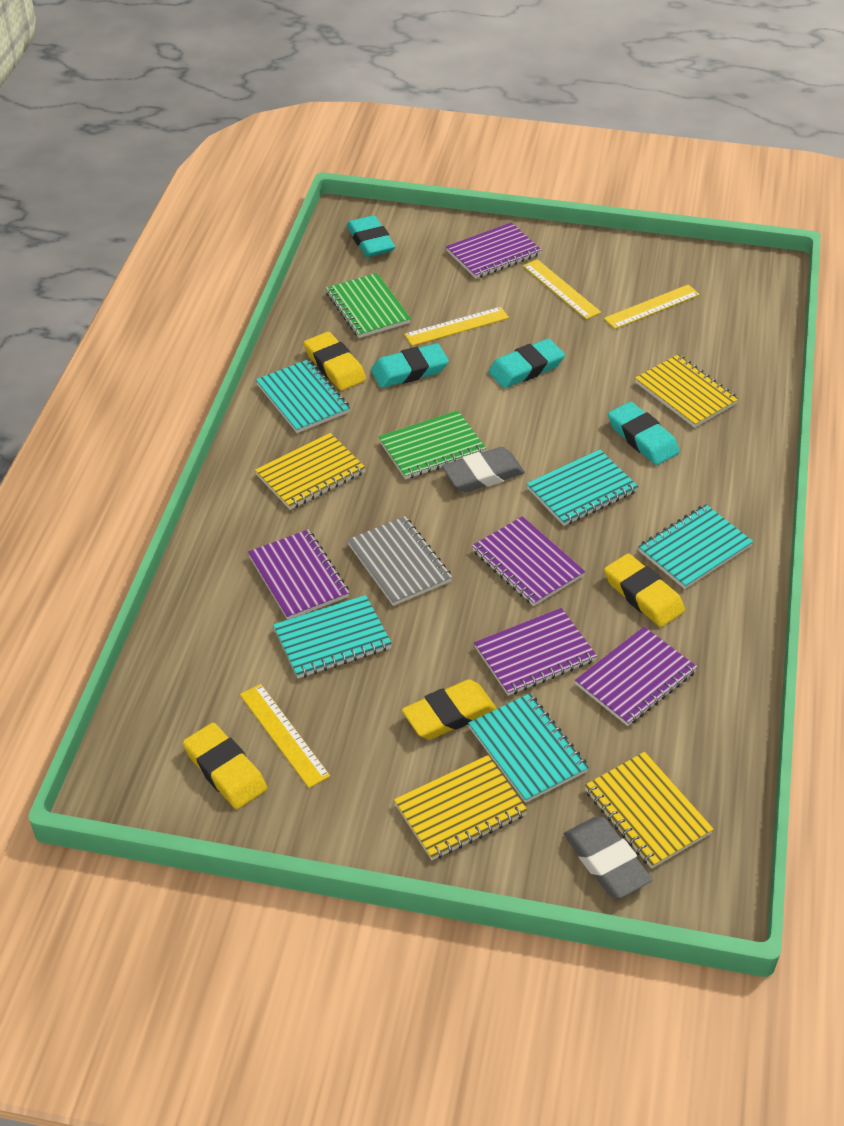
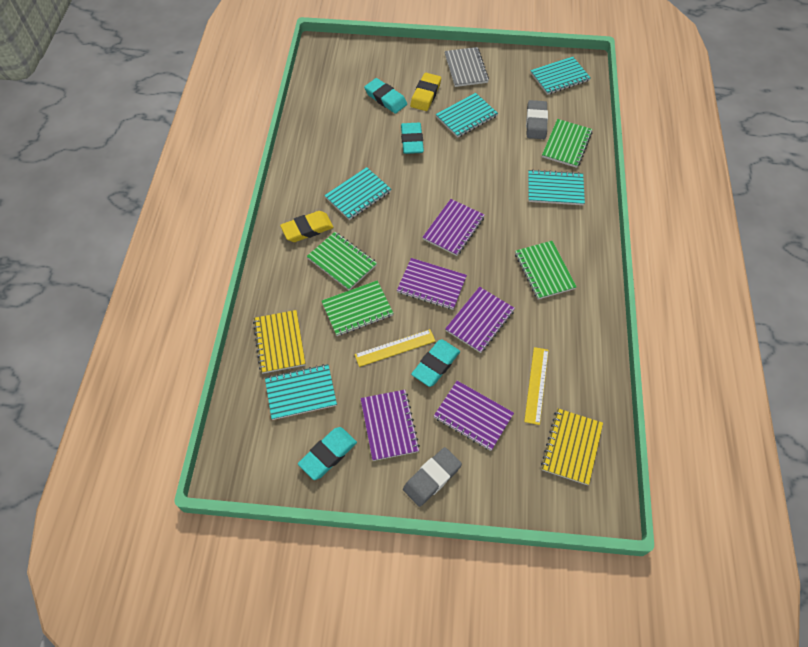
green notebook: [326,273,411,338] [378,410,486,479] = 2 -> [307,232,377,290] [322,280,394,336] [515,241,577,299] [542,119,592,168] = 4
yellow eraser: [183,722,267,809] [304,332,366,391] [402,679,497,740] [604,553,685,627] = 4 -> [280,211,334,242] [410,73,441,111] = 2
yellow notebook: [255,433,366,510] [394,755,528,860] [584,752,714,868] [635,354,739,428] = 4 -> [253,310,305,374] [541,409,603,485] = 2
yellow ruler: [240,684,330,788] [404,307,509,346] [523,259,601,320] [604,284,700,329] = 4 -> [354,329,435,367] [524,347,549,425] = 2

